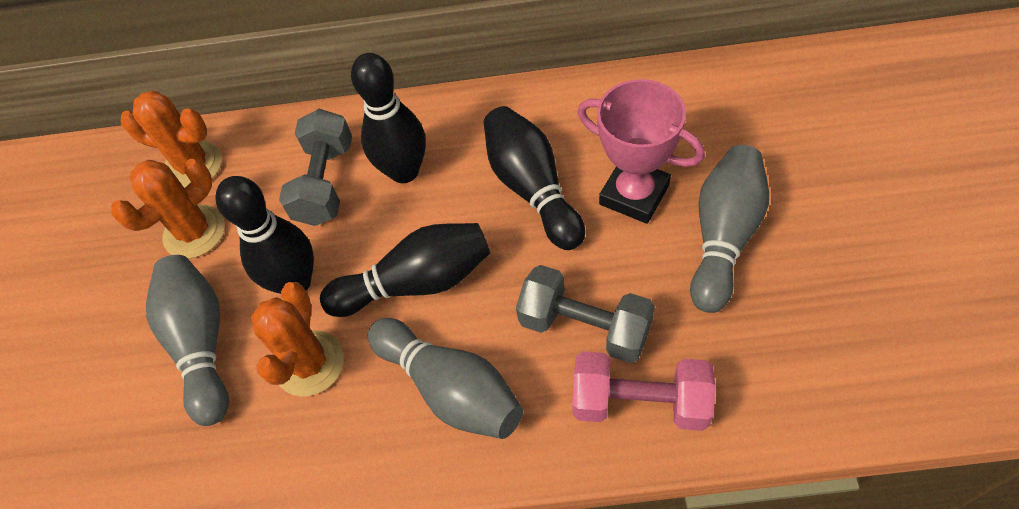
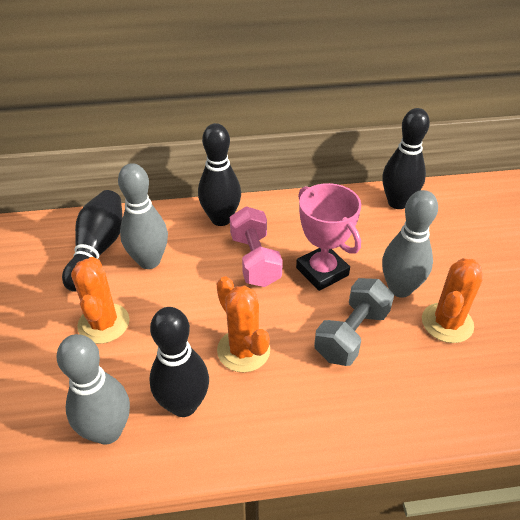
grey dumbbell: [279,109,352,226] [516,265,655,363] = 2 -> [314,278,394,366] = 1

